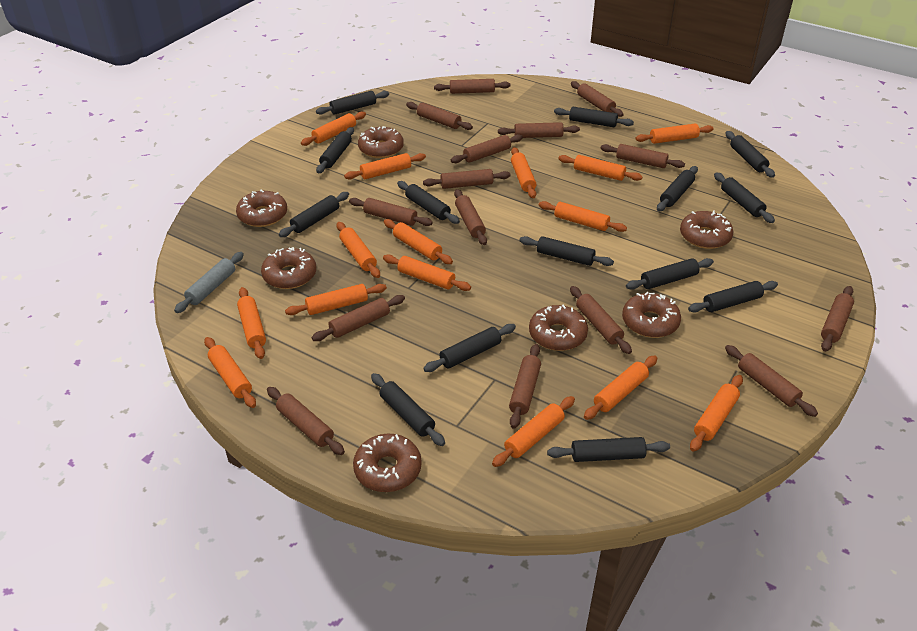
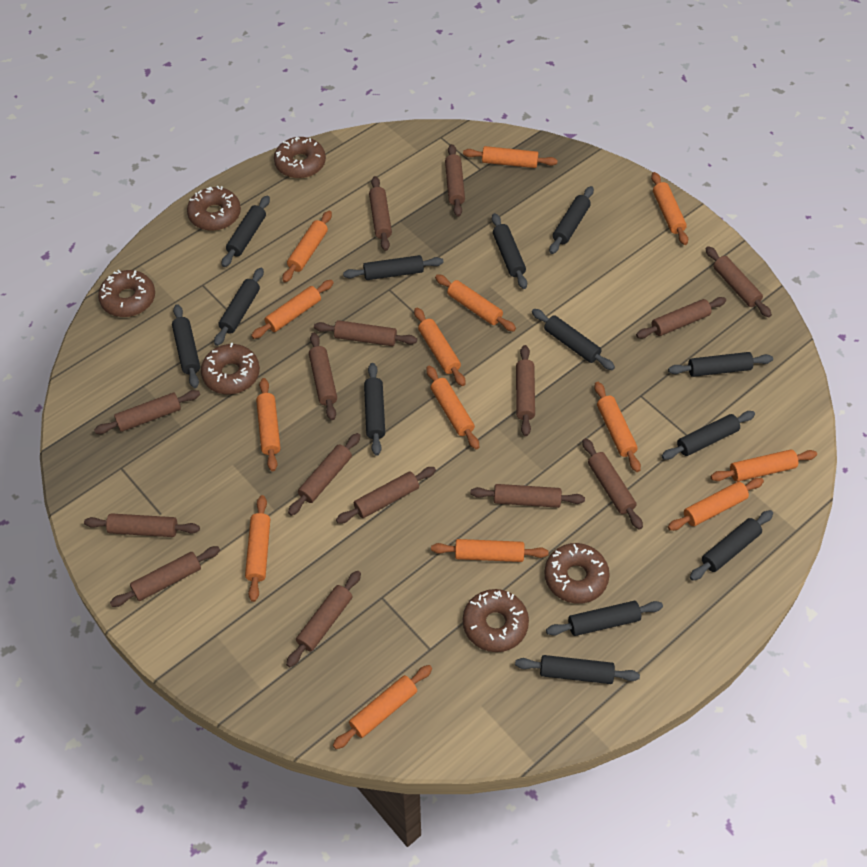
black rolling pin: [279,192,349,237] [316,91,389,115] [316,127,354,174] [371,373,445,446] [397,181,460,224] [423,324,516,372] [519,236,614,266] [547,437,670,462] [554,107,634,127] [626,258,714,290] [657,166,698,211] [688,281,778,312] [714,172,775,223] [726,131,775,178] = 14 -> [172,304,200,388] [214,268,264,346] [222,196,270,267] [343,255,443,280] [364,363,385,456] [492,213,527,289] [515,655,640,684] [532,309,615,370] [546,601,663,636] [549,186,594,254] [662,411,755,460] [668,352,773,377] [690,510,773,581] = 13
brown donut: [236,190,287,227] [261,247,316,289] [353,434,422,492] [358,126,404,158] [529,305,588,351] [622,292,681,338] [680,210,733,249] = 7 -> [98,270,155,317] [187,186,241,231] [201,343,260,394] [274,137,326,178] [463,589,529,652] [544,543,610,604] = 6
grey rolling pin: [174,252,244,313] = 1 -> none = 0
orange rolling pin: [204,337,256,408] [237,287,266,359] [285,284,387,315] [301,111,366,146] [337,222,380,278] [344,153,426,180] [383,254,471,291] [384,219,453,264] [492,396,575,467] [511,147,536,198] [539,201,627,232] [558,155,643,181] [584,356,658,420] [635,124,714,144] [690,375,743,452] = 15 -> [245,495,270,602] [251,280,334,339] [256,378,280,471] [282,211,332,282] [333,665,432,749] [414,308,465,386] [426,366,479,450] [431,539,549,562] [435,274,516,332] [463,146,558,168] [594,382,641,472] [651,172,688,245] [668,478,764,531] [711,449,817,482] = 14

